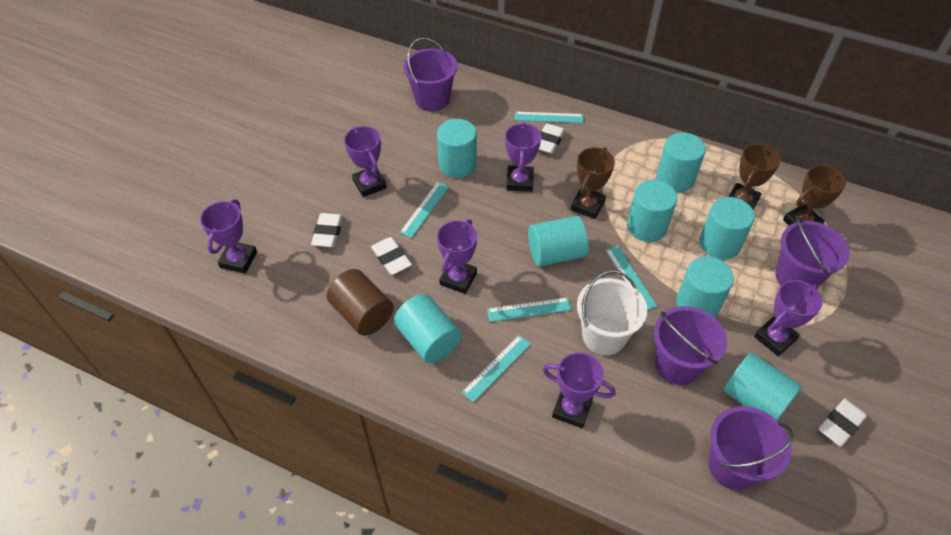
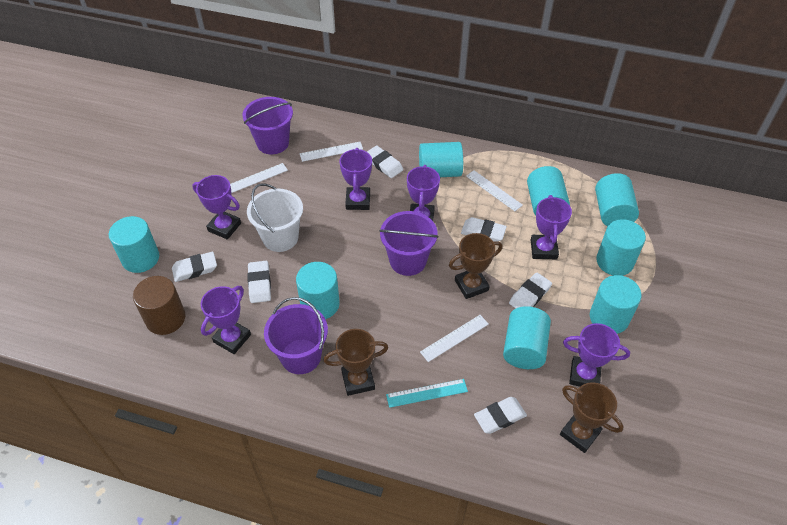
purple bucket: [403,37,457,111] [654,306,727,385] [708,406,794,490] [775,217,850,287] = 4 -> [242,97,293,154] [264,297,328,374] [379,211,439,276] = 3
turquoise ruler: [400,182,449,238] [462,335,531,402] [487,297,571,322] [515,112,584,123] [605,245,657,310] = 5 -> [386,379,468,408] = 1
white eraser: [311,213,343,247] [371,237,412,275] [539,123,565,154] [818,398,867,447] = 4 -> [172,252,217,282] [247,261,271,303] [367,146,403,178] [461,217,507,242] [474,397,527,434] [509,273,552,309] = 6
white ruler: none = 0 -> [230,163,288,193] [300,142,363,162] [420,315,489,362] [466,170,523,211] = 4

